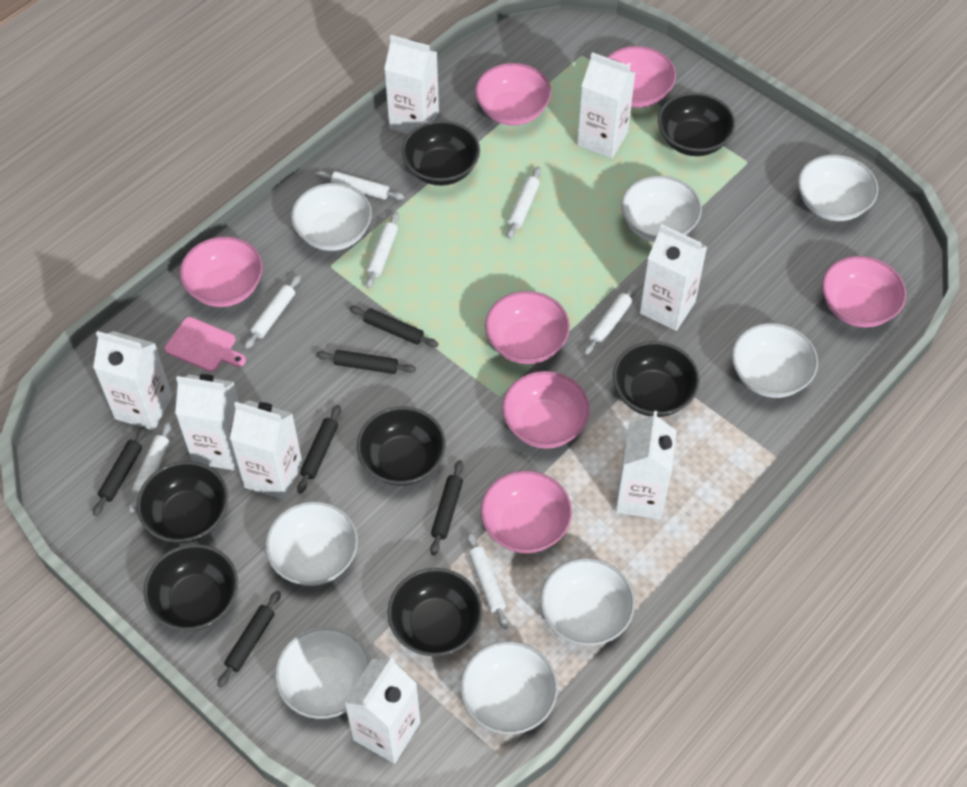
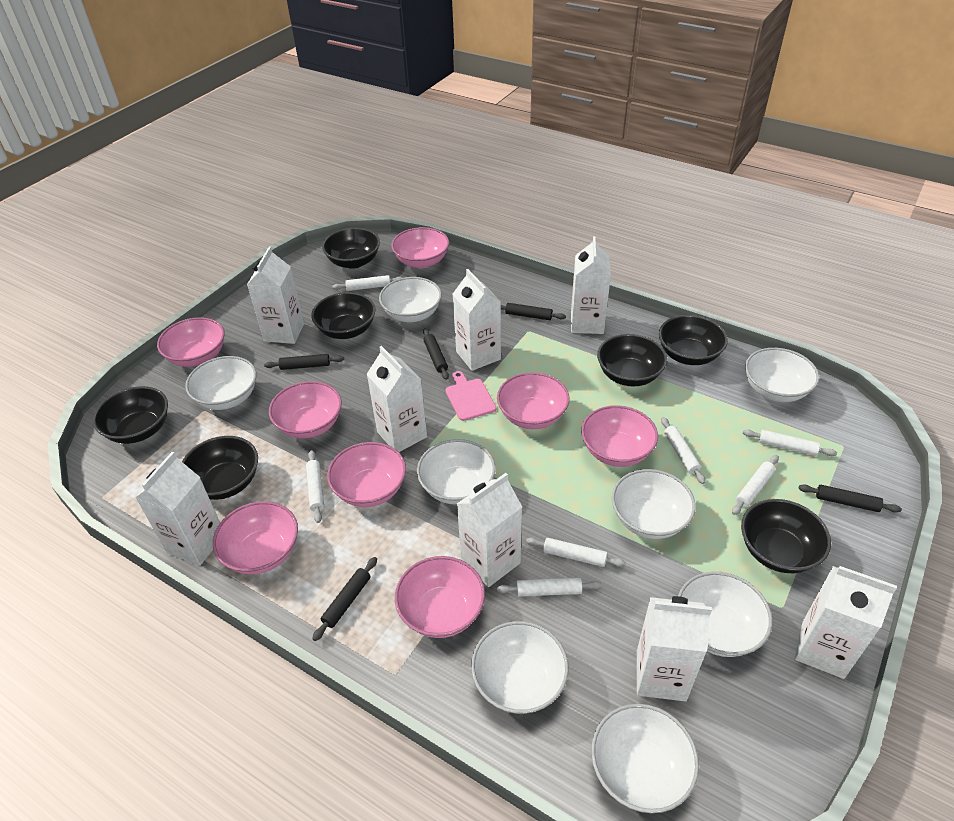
black rolling pin: [93,427,147,516] [217,591,281,687] [297,405,341,494] [316,350,416,374] [349,306,438,347] [430,460,463,555] = 6 -> [264,354,344,370] [312,557,377,641] [423,328,449,380] [501,303,566,320] [798,484,902,513] = 5
pink bowl: [180,236,263,307] [475,63,552,125] [481,470,572,553] [485,291,570,364] [502,371,590,448] [607,46,676,108] [822,256,906,327] = 7 -> [157,317,225,367] [213,501,298,574] [269,381,342,438] [327,442,406,507] [391,227,449,268] [395,556,485,638] [497,372,570,429] [581,405,658,467] = 8

